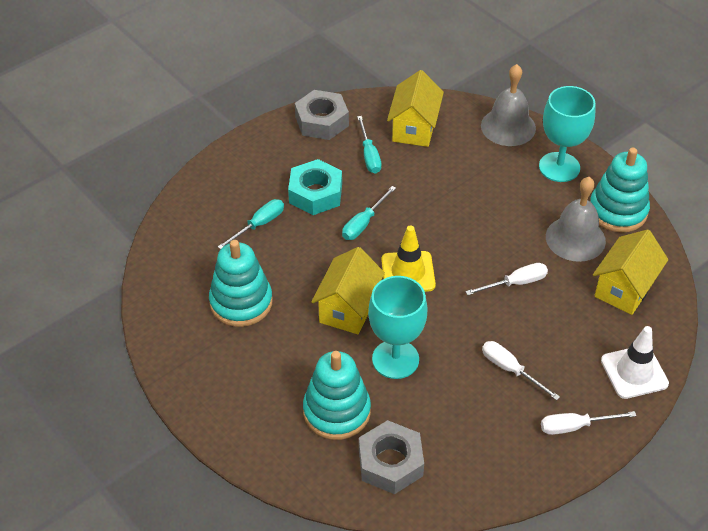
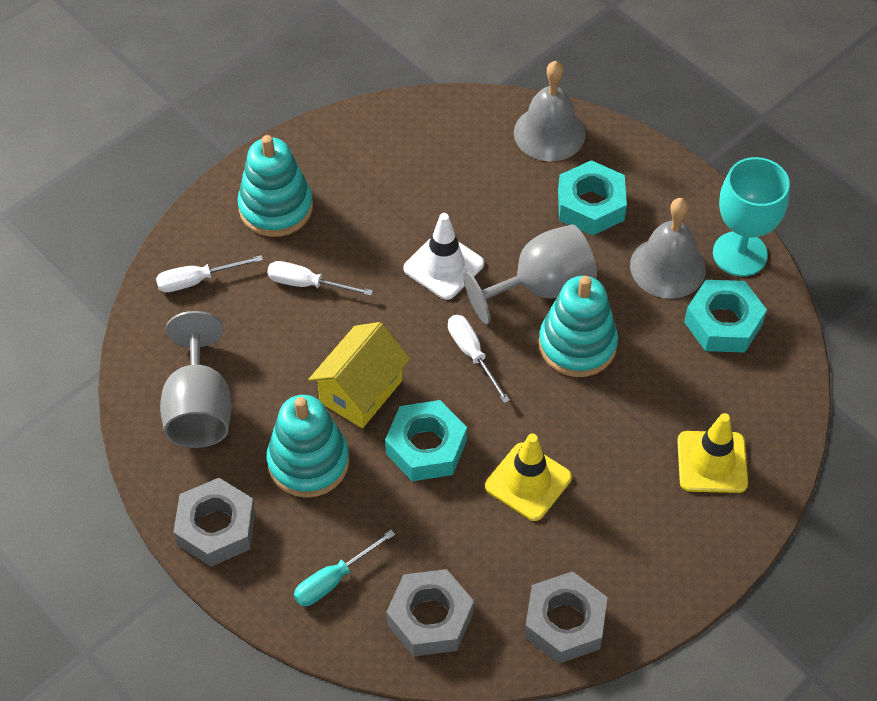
grey goblet: none = 0 -> [160,311,231,448] [463,225,597,324] = 2
grey nut: [295,90,349,140] [359,420,424,494] = 2 -> [173,478,255,567] [386,569,474,657] [524,571,607,664] = 3
turquoise goblet: [368,276,428,379] [539,86,595,182] = 2 -> [713,157,790,276] = 1
turquoise nut: [288,159,342,215] = 1 -> [385,400,467,481] [558,160,627,236] [684,280,767,353] = 3
turquoise screwdriver: [218,199,284,249] [342,186,396,240] [357,116,381,173] = 3 -> [294,530,395,606] = 1
yellow house: [311,247,385,334] [387,70,444,147] [593,229,668,315] = 3 -> [309,322,410,428] = 1
yellow traffic cone: [381,225,436,292] = 1 -> [485,433,572,521] [677,413,748,493] = 2

